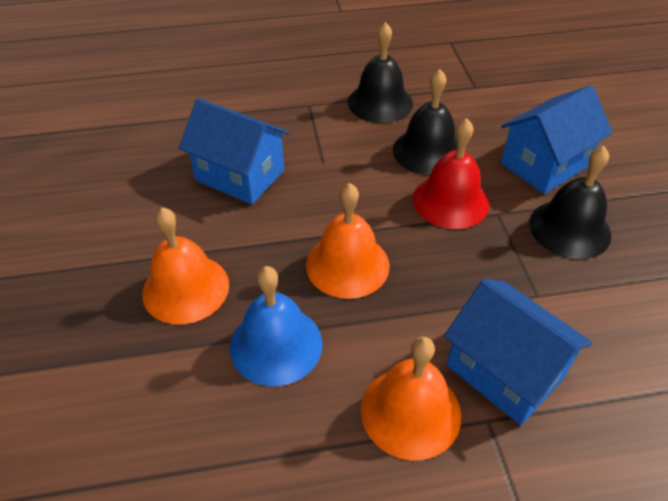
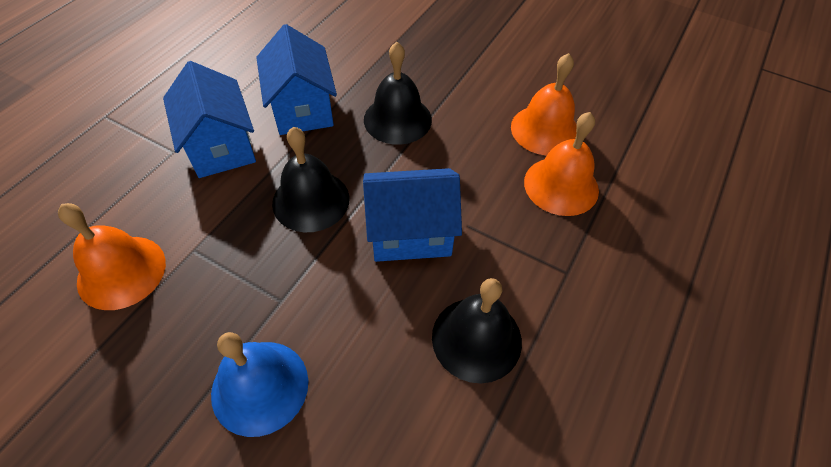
red bell: [413,118,490,229] = 1 -> none = 0

